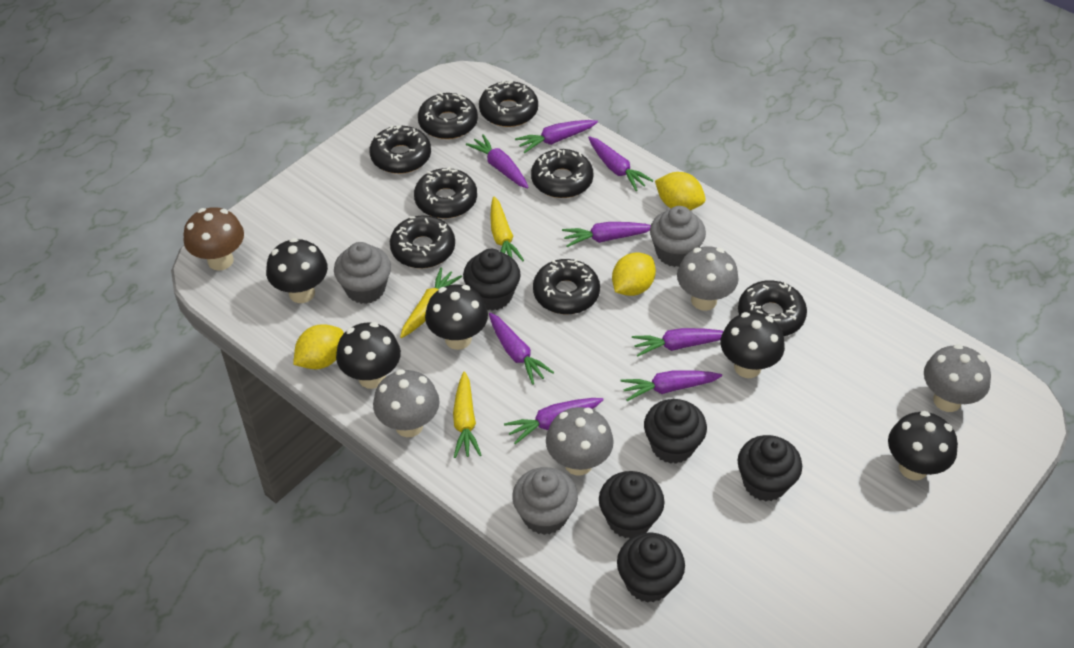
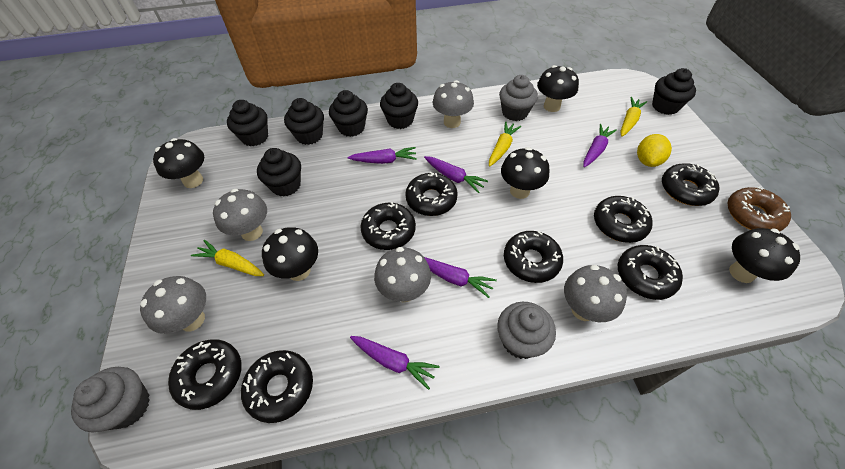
black cupcake: [463,249,521,311] [599,471,665,538] [617,532,685,603] [644,399,707,464] [738,435,802,501] = 5 -> [227,100,268,146] [257,148,301,197] [284,98,324,145] [329,90,368,137] [380,83,418,129] [652,68,696,115] = 6
brown donut: none = 0 -> [727,187,791,232] = 1
brown mushroom: [184,207,244,271] = 1 -> none = 0
grey mushroom: [373,369,440,437] [546,407,614,475] [677,246,739,311] [924,344,991,412] = 4 -> [140,276,206,334] [213,189,267,241] [374,247,431,302] [433,80,474,128] [564,265,627,322] = 5
purple carrot: [466,134,529,189] [489,313,554,385] [504,398,604,444] [515,120,598,153] [562,222,651,247] [588,136,654,191] [621,370,722,401] [632,328,723,357] = 8 -> [348,147,417,164] [350,336,439,390] [424,156,488,193] [424,257,497,298] [584,124,617,167] = 5
yellow lemon: [293,324,344,369] [612,252,656,296] [655,172,706,210] = 3 -> [637,134,672,167] = 1

